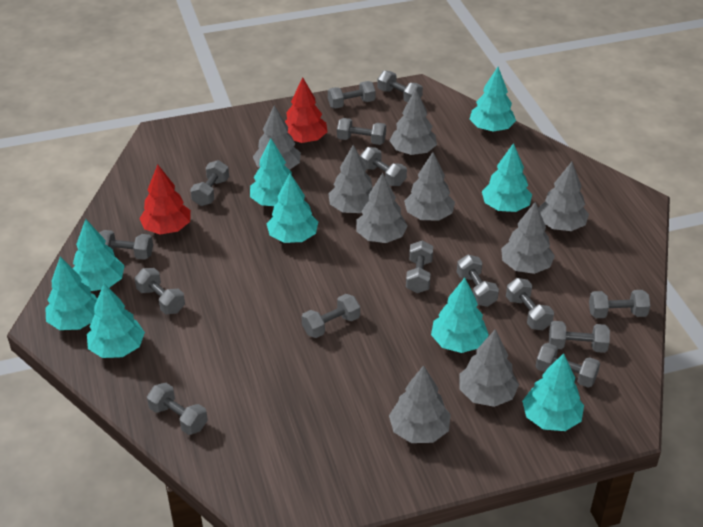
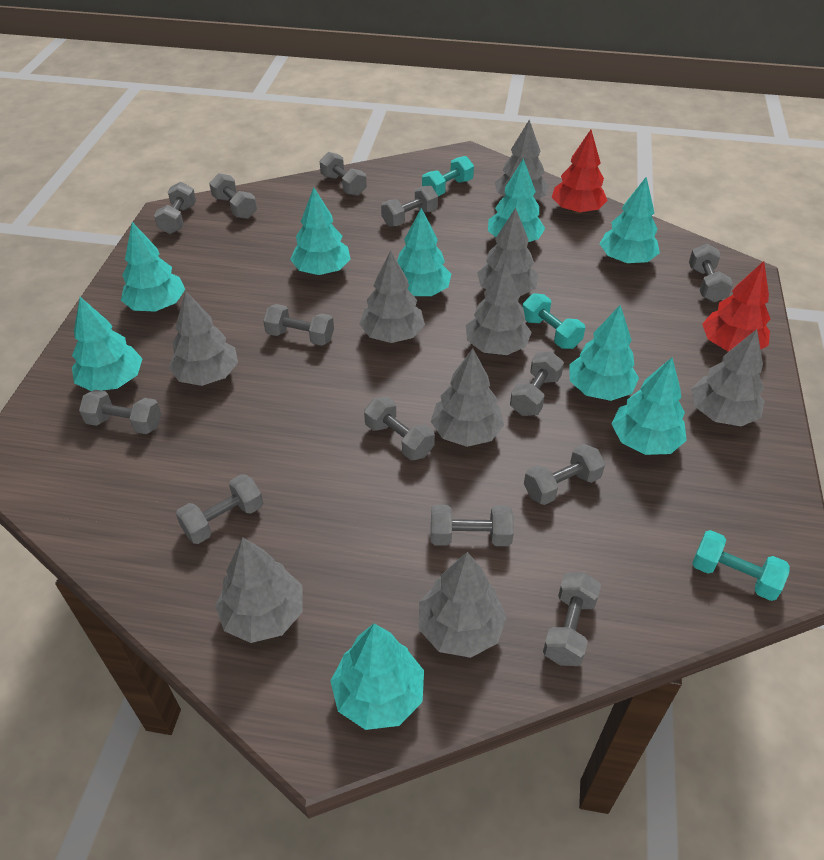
grey dumbbell: [99,230,153,260] [135,268,185,315] [147,383,208,435] [190,160,229,206] [302,294,360,338] [328,81,375,109] [337,118,386,145] [360,147,407,186] [377,71,423,102] [406,240,433,293] [457,255,499,307] [506,278,554,330] [535,343,600,388] [549,321,610,353] [589,290,650,318] = 15 -> [79,390,161,434] [154,182,196,234] [176,474,263,544] [209,173,257,219] [263,304,334,346] [320,152,367,196] [364,396,435,460] [381,185,438,227] [431,505,514,546] [510,351,564,416] [524,444,605,505] [543,572,601,666] [689,244,733,302] = 13
turquoise dumbbell: none = 0 -> [422,156,474,196] [522,293,585,349] [692,530,790,601] = 3

